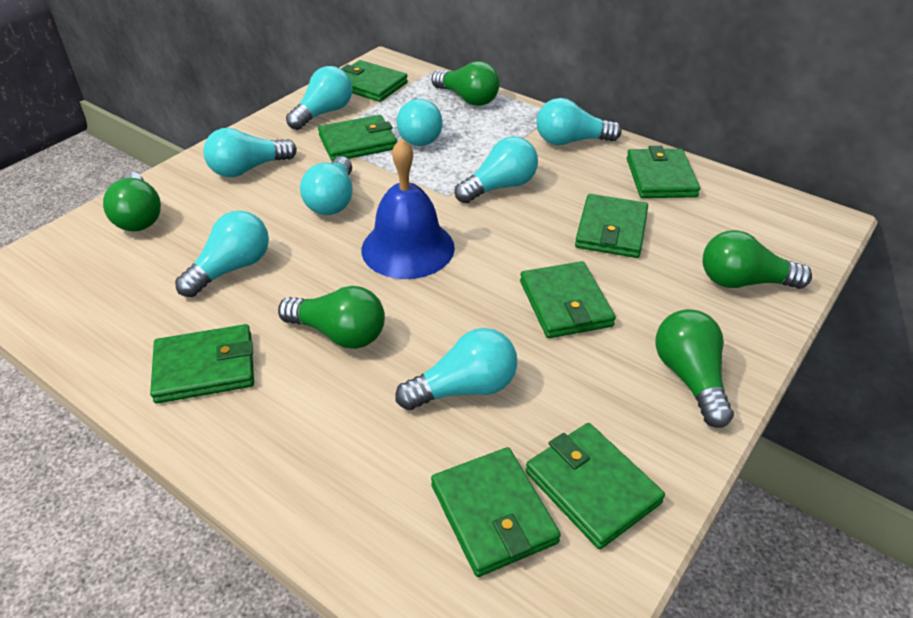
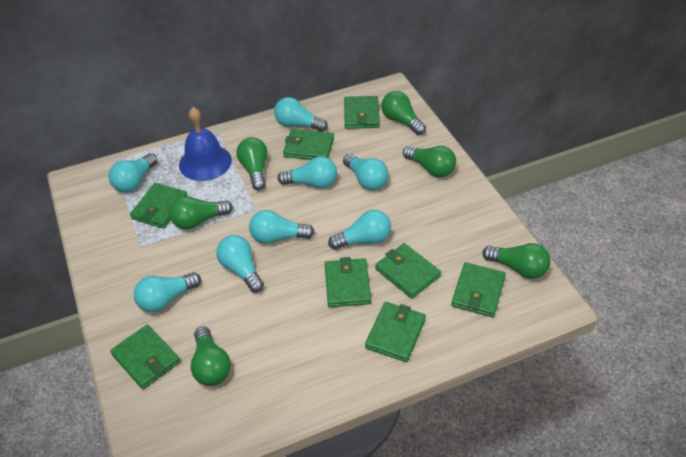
green light bulb: [103,172,161,231] [278,286,385,349] [431,61,500,106] [656,309,734,428] [703,230,812,289] = 5 -> [169,196,233,230] [191,326,231,386] [236,137,268,191] [381,91,426,135] [403,146,456,177] [482,243,551,279] = 6

